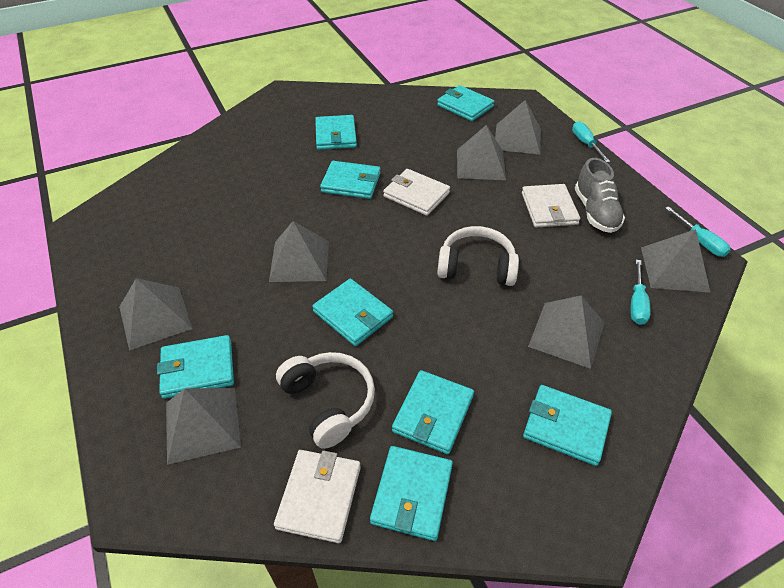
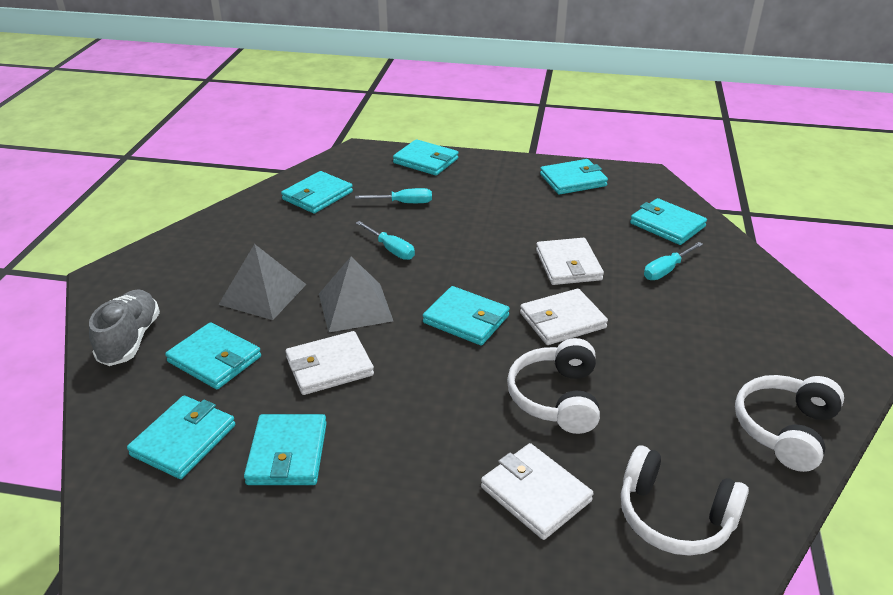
grey pyramid: [119,278,192,351] [166,388,241,465] [269,221,329,282] [457,125,506,180] [495,100,541,154] [528,295,604,369] [641,229,711,293] = 7 -> [218,244,307,320] [319,257,393,332] = 2
white headphones: [276,352,375,449] [437,226,519,286] = 2 -> [507,338,600,434] [621,445,749,556] [735,375,844,472] = 3
white wallet: [274,450,361,543] [383,169,450,216] [522,184,580,227] = 3 -> [285,331,374,395] [481,443,594,540] [520,289,608,345] [536,238,604,285] = 4

